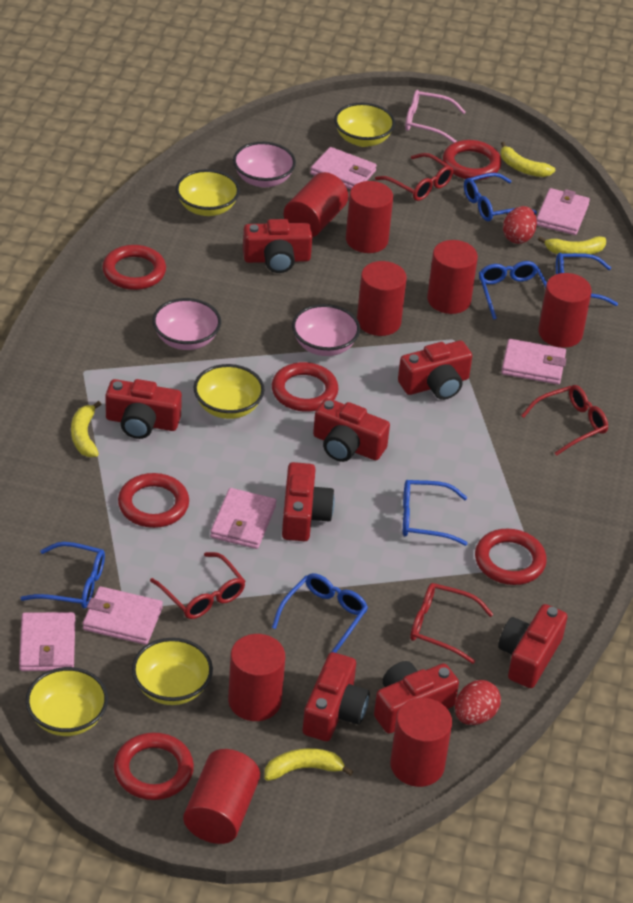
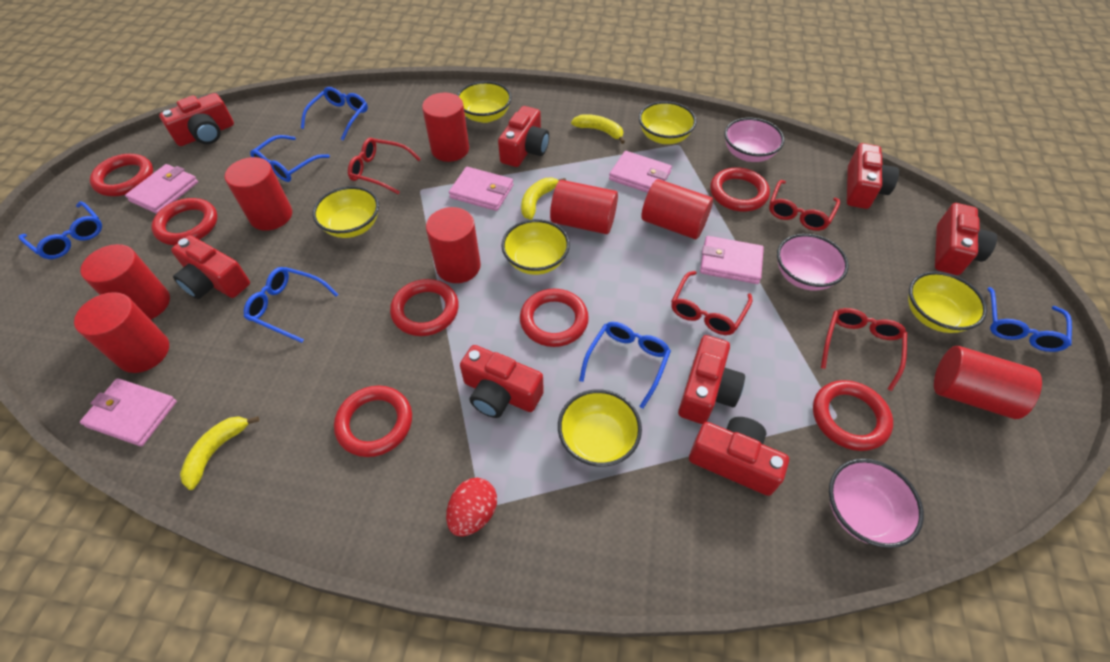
pink glasses: [405,90,466,143] = 1 -> none = 0
pink wallet: [19,612,75,671] [83,586,163,645] [210,488,276,549] [310,147,377,189] [501,339,566,384] [536,188,590,235] = 6 -> [80,378,177,446] [125,164,198,214] [449,167,514,211] [609,151,672,193] [700,236,764,284] = 5
red egg: [455,680,501,725] [503,206,537,244] = 2 -> [446,478,497,536] = 1
red ring: [102,245,166,290] [114,733,194,800] [118,473,189,528] [272,362,338,412] [443,140,502,180] [475,529,547,585] = 6 -> [90,154,153,196] [151,198,218,245] [334,386,412,457] [390,279,459,336] [520,289,589,347] [710,167,770,212] [813,380,893,451] = 7
yellow banana: [71,401,101,457] [265,748,353,781] [501,142,555,177] [538,236,606,255] = 4 -> [180,416,259,490] [521,178,566,220] [571,114,625,144] = 3
yellow bowl: [26,667,108,736] [132,638,213,705] [176,169,240,216] [194,364,265,419] [334,103,395,147] = 5 -> [313,186,379,238] [457,81,512,123] [501,219,570,275] [558,389,642,467] [639,101,696,144] [908,271,987,333] = 6

